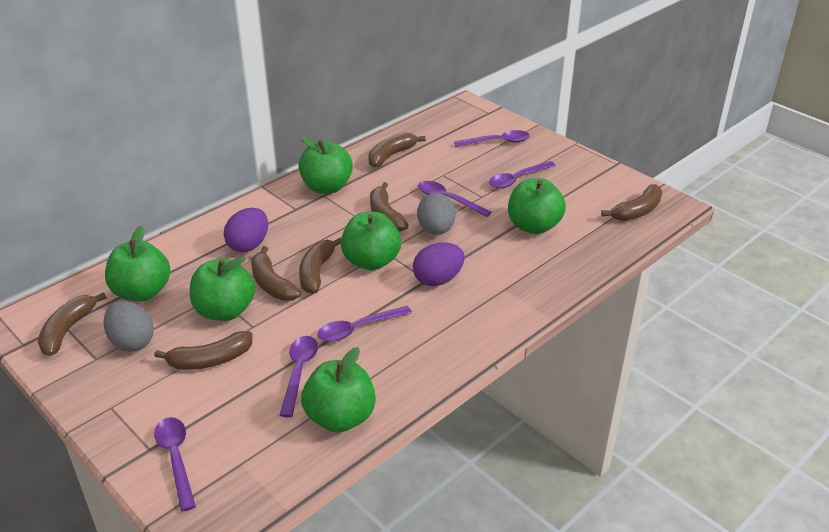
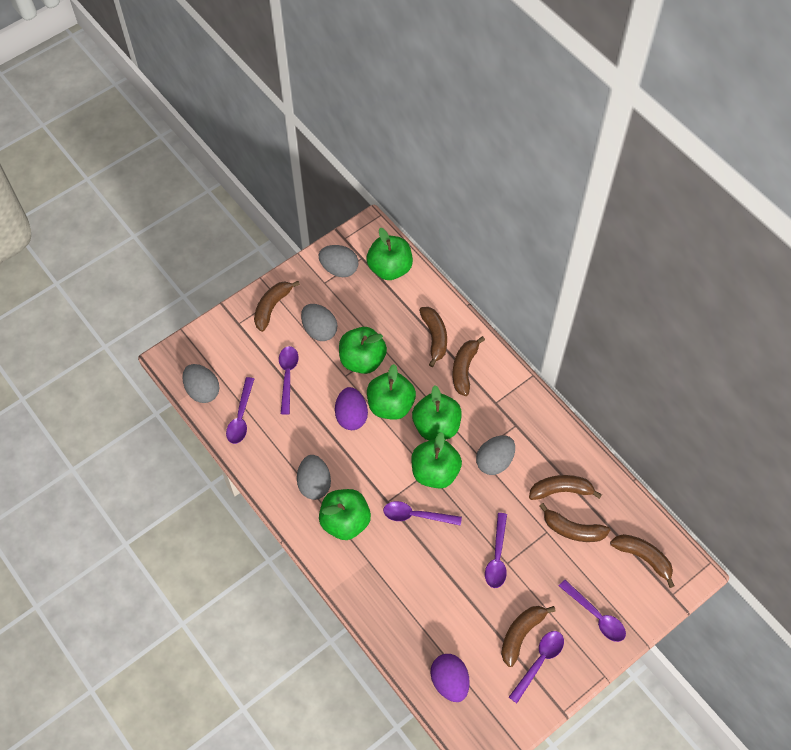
grey egg: [103,301,154,352] [417,193,456,235] = 2 -> [182,364,219,403] [297,455,331,500] [301,304,337,341] [318,245,358,277] [476,435,515,475] = 5

